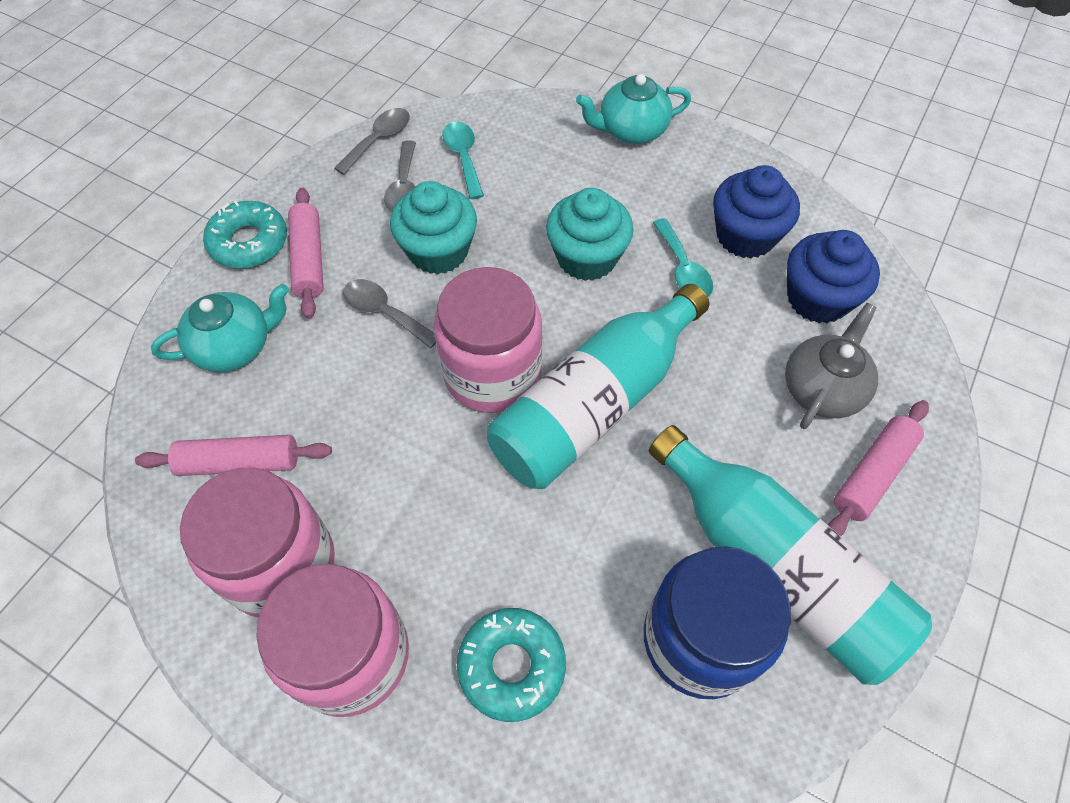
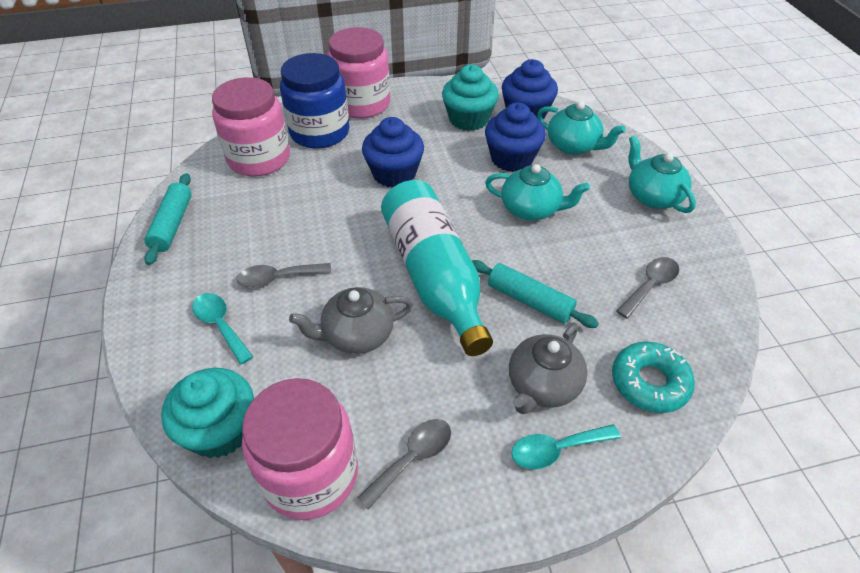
blue cupcake: [713,165,800,259] [787,230,880,323] = 2 -> [362,117,424,188] [485,102,546,172] [502,59,558,119] = 3
grey teapot: [785,303,878,429] = 1 -> [289,287,413,354] [509,324,588,414] = 2
pink rolling pin: [135,435,332,476] [288,188,323,319] [828,400,929,536] = 3 -> none = 0
turquoise bottle: [487,284,709,489] [649,425,932,685] = 2 -> [381,180,493,356] = 1
turquoise donut: [203,201,287,268] [457,608,566,722] = 2 -> [612,342,695,413] = 1
turquoise rolling pin: none = 0 -> [144,173,192,265] [472,260,599,328] = 2
turquoise teapot: [151,284,289,372] [576,74,691,144] = 2 -> [485,164,590,220] [537,102,626,155] [629,136,696,213] = 3

